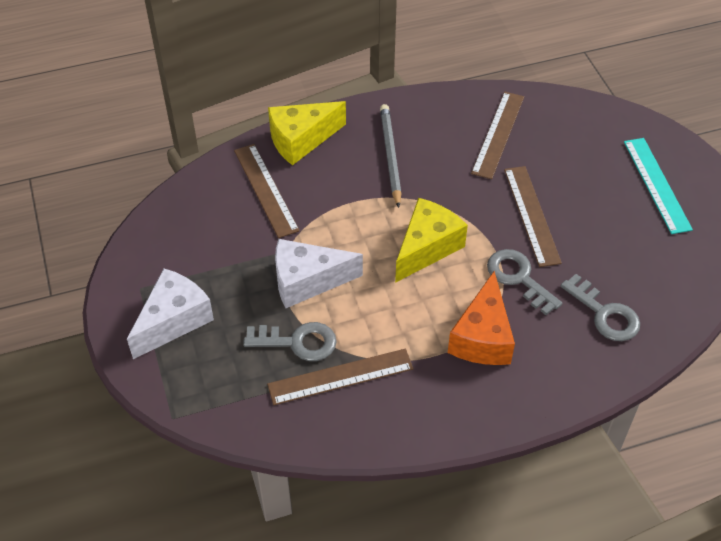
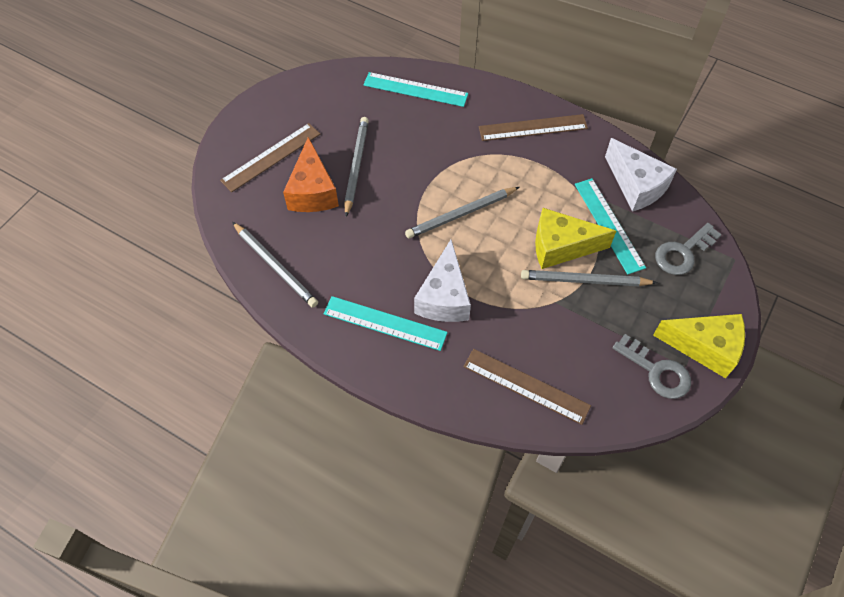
brown ruler: [234,144,300,238] [267,349,414,405] [471,92,524,179] [504,166,562,267] = 4 -> [220,123,320,192] [463,349,591,425] [479,114,588,141] = 3
grey key: [243,322,337,361] [487,249,562,315] [561,274,640,341] = 3 -> [612,334,691,399] [655,223,722,275] = 2
grey pencil: [380,104,402,208] = 1 -> [232,222,318,308] [344,117,369,217] [405,187,519,239] [521,270,658,286] = 4
turquoise ruler: [624,138,693,234] = 1 -> [323,296,448,351] [363,72,468,107] [575,178,646,275] = 3

